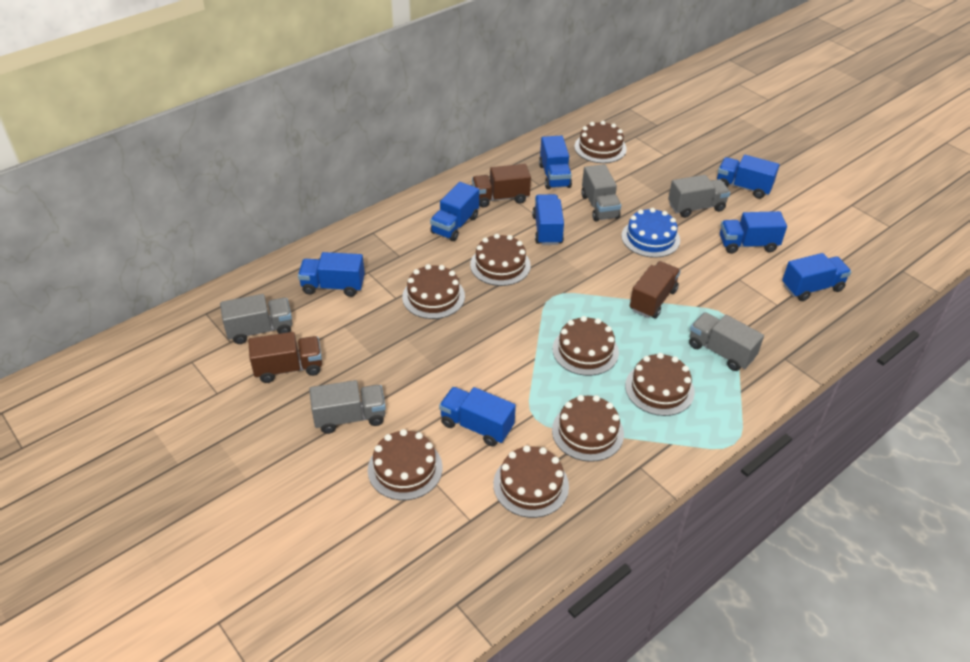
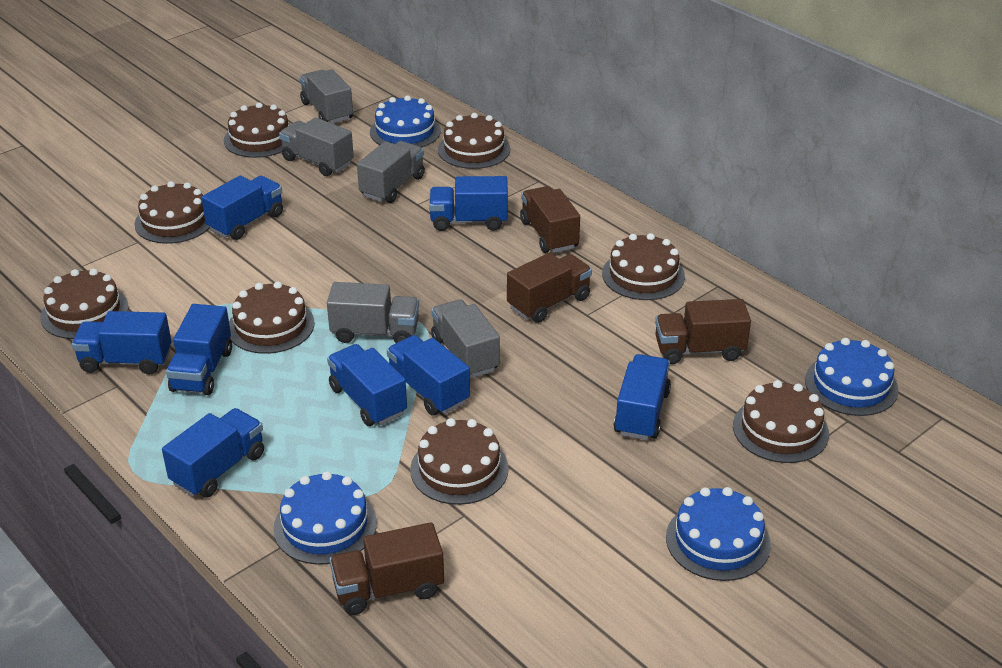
blue cake: [622,208,680,258] = 1 -> [273,471,377,565] [370,95,441,148] [666,487,771,581] [805,338,898,416] = 4
brown truck: [248,332,322,383] [472,164,531,207] [630,261,681,318] = 3 -> [329,522,444,615] [507,253,592,323] [520,186,580,253] [655,299,751,364] = 4

